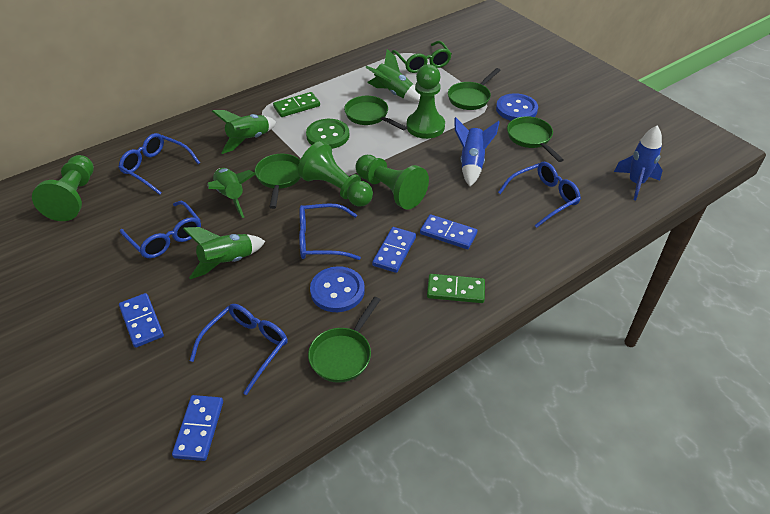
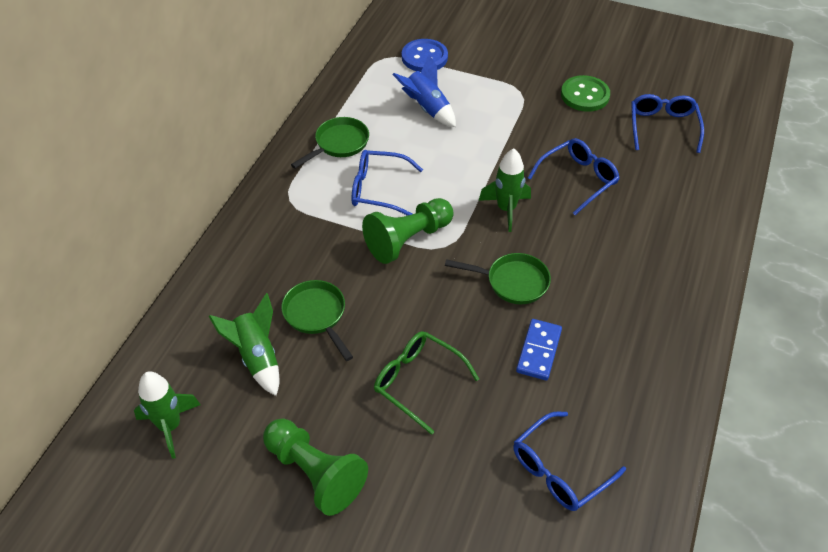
blue button: [310,266,365,312] [496,93,538,121] = 2 -> [402,39,448,72] = 1
blue domino: [119,293,164,348] [172,395,223,461] [372,227,416,273] [420,214,477,249] = 4 -> [516,319,562,380] = 1
blue glasses: [118,133,200,195] [120,201,201,258] [190,304,288,395] [299,203,361,260] [498,162,581,228] = 5 -> [352,150,423,216] [513,411,626,511] [528,138,620,215] [631,94,704,153] = 4
blue rocket: [454,117,499,186] [614,125,663,200] = 2 -> [392,54,456,127] = 1
green domino: [273,92,320,117] [427,274,485,303] = 2 -> none = 0
green pan: [255,154,301,209] [308,297,380,383] [344,96,407,131] [448,68,501,110] [507,116,564,162] = 5 -> [282,280,353,361] [291,117,369,169] [445,253,551,304] = 3
green pawn: [32,155,94,221] [298,141,373,207] [355,155,429,210] [407,64,445,139] = 4 -> [263,419,368,516] [362,198,454,264] = 2
green rocket: [183,227,265,279] [207,168,256,218] [212,110,276,154] [365,49,421,102] = 4 -> [134,371,201,459] [209,293,279,396] [479,148,531,232] = 3

